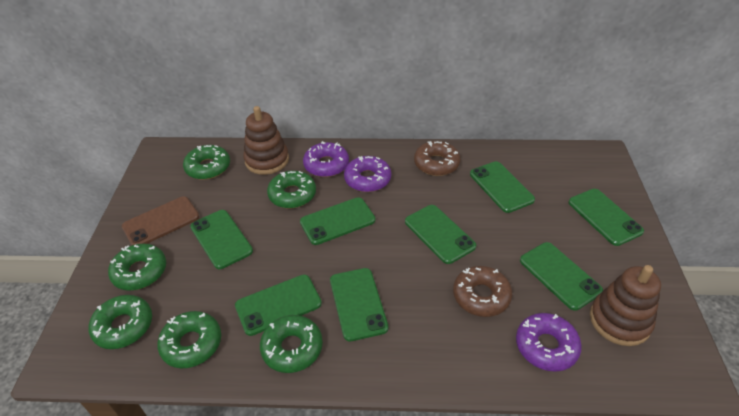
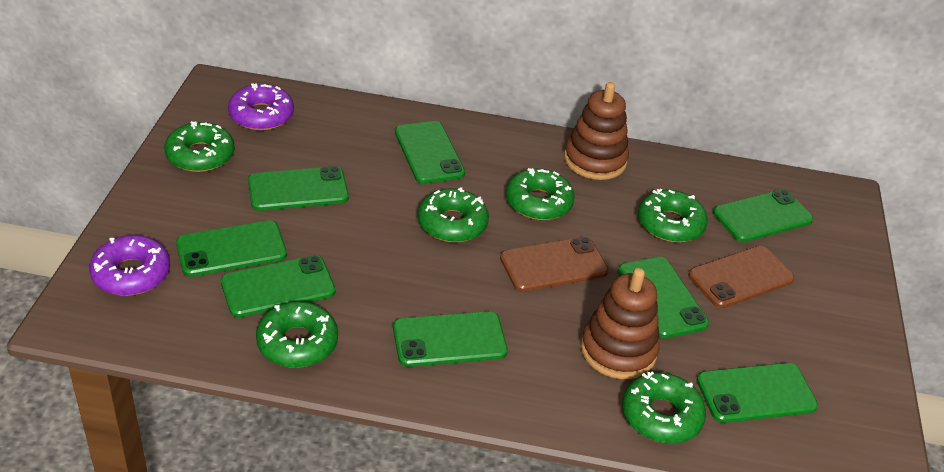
brown donut: [414,141,461,176] [453,266,512,317] = 2 -> none = 0
brown phone: [122,196,200,245] = 1 -> [500,237,609,292] [688,246,794,308] = 2
purple donut: [303,141,349,177] [344,156,391,192] [516,313,582,372] = 3 -> [89,235,170,296] [228,83,294,131] = 2

